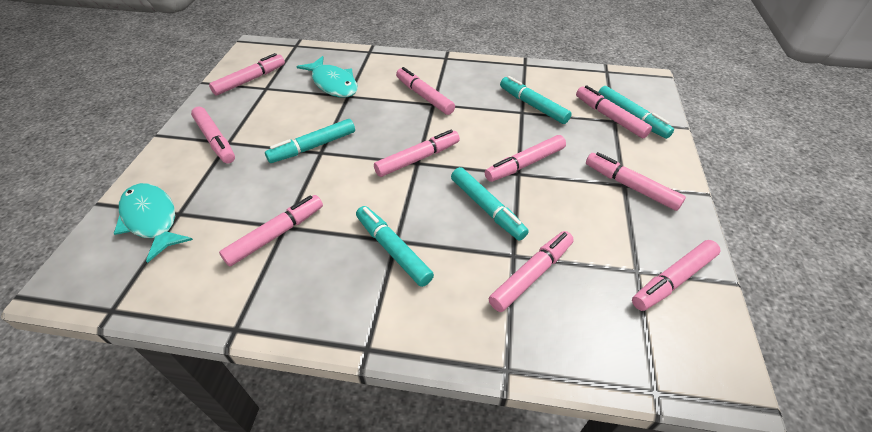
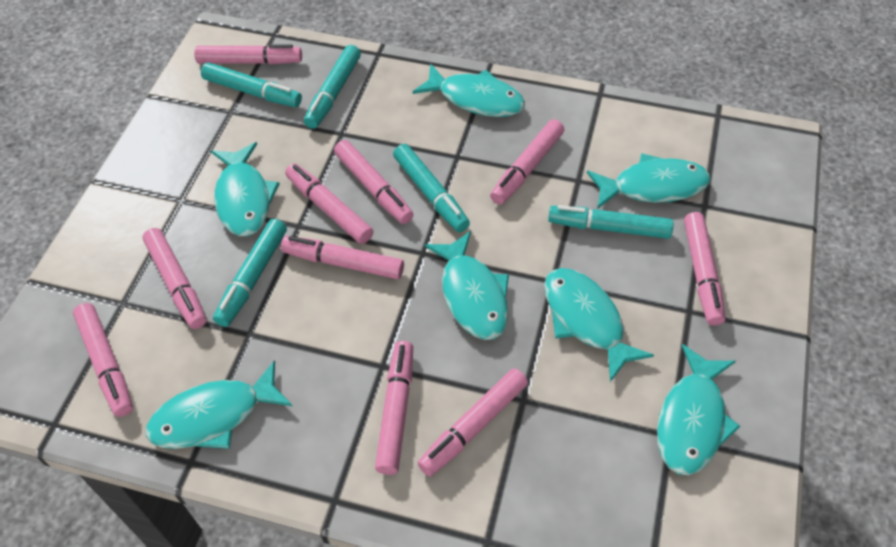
turquoise fish: [113,183,193,263] [296,56,358,98] = 2 -> [146,360,292,449] [211,142,280,236] [413,64,525,117] [424,231,509,340] [544,268,654,382] [587,153,710,209] [657,344,740,475] = 7

